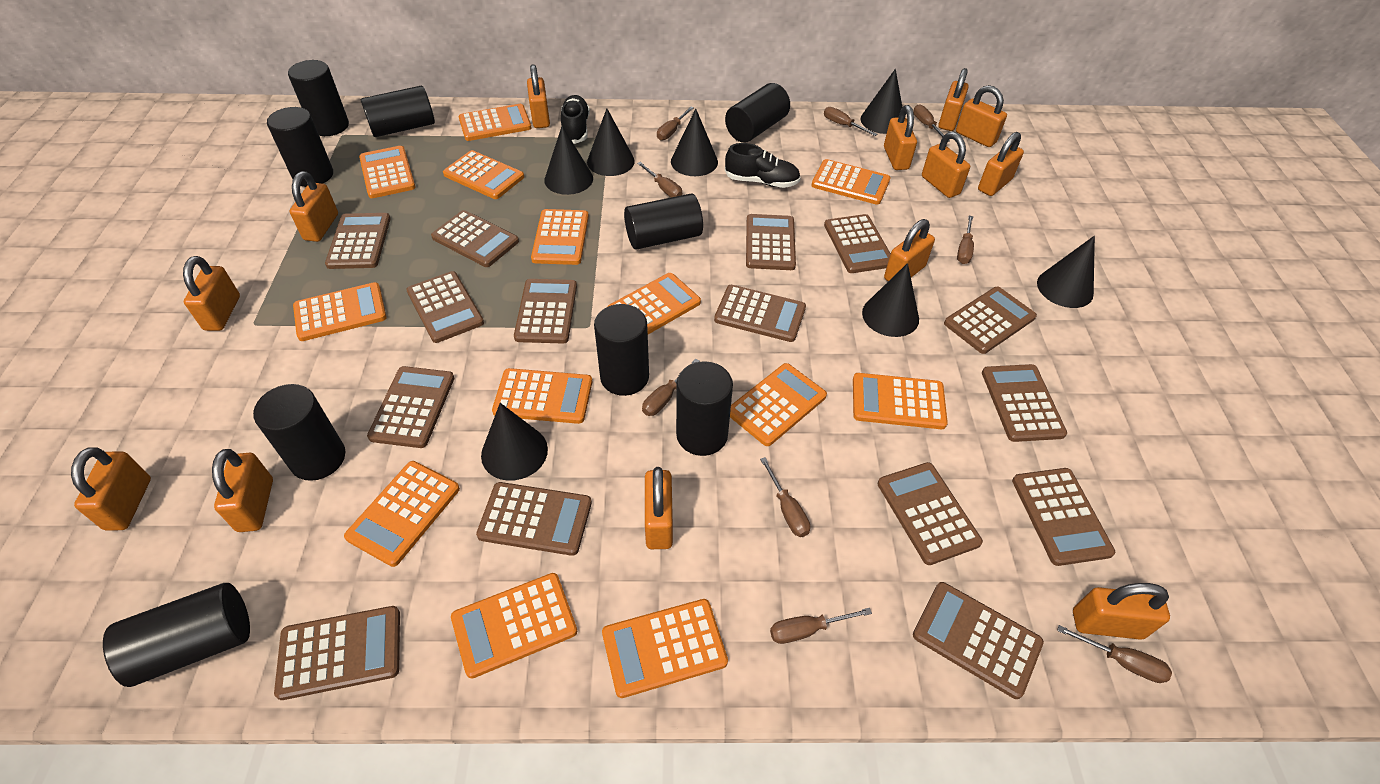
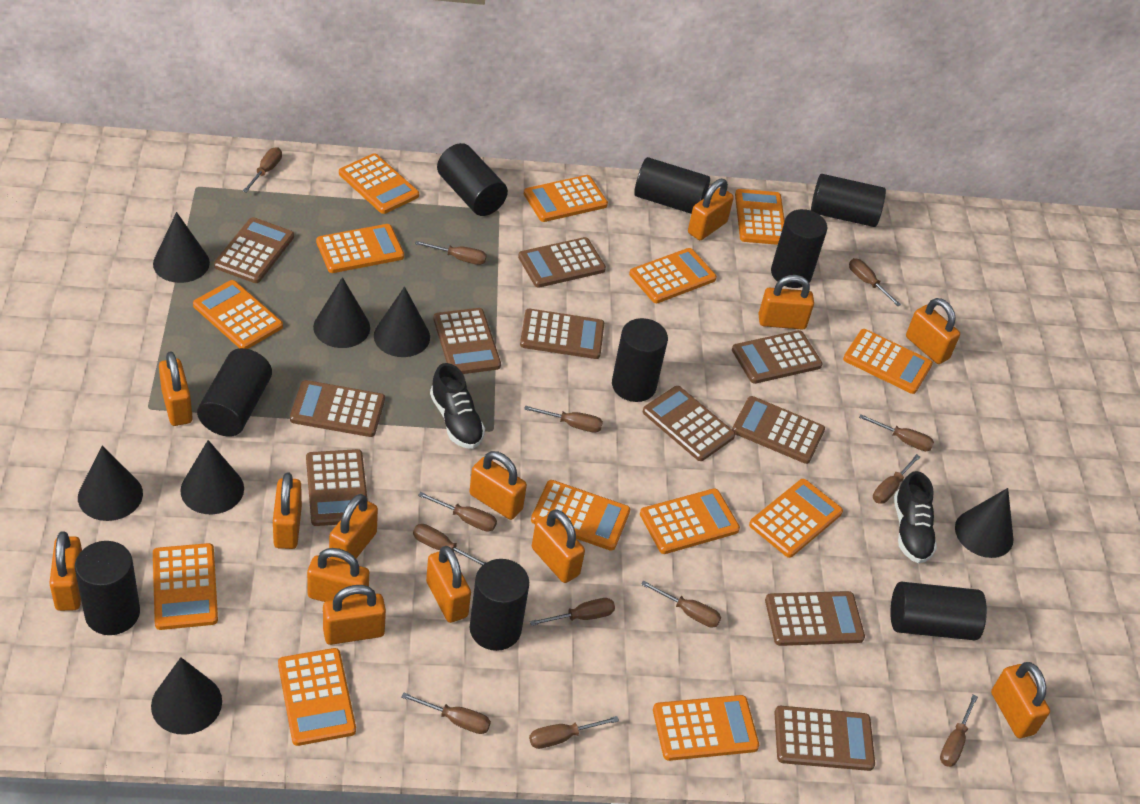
brown calculator: [274,606,400,700] [325,213,391,269] [367,366,454,448] [406,271,484,343] [431,210,519,267] [476,482,592,556] [514,279,577,343] [714,285,806,342] [746,214,796,270] [824,214,891,273] [878,462,983,565] [913,582,1044,699] [944,287,1037,354] [982,364,1067,442] [1012,468,1115,566] = 15 -> [214,217,294,283] [290,380,385,437] [306,449,368,526] [433,308,501,374] [518,237,606,288] [520,309,604,359] [643,386,735,461] [732,330,822,384] [732,396,825,464] [765,591,865,646] [774,706,875,771] = 11
brown screwdriver: [637,162,682,197] [642,359,700,416] [657,106,694,141] [760,457,810,537] [770,608,872,644] [824,107,877,136] [913,104,950,142] [957,216,974,264] [1057,625,1172,683] = 9 -> [243,147,282,193] [401,693,491,734] [413,524,486,566] [415,241,487,265] [418,492,497,532] [524,406,603,433] [529,716,619,749] [530,598,615,626] [641,580,721,628] [849,258,901,306] [859,414,934,451] [873,454,920,504] [940,694,978,767] = 13

